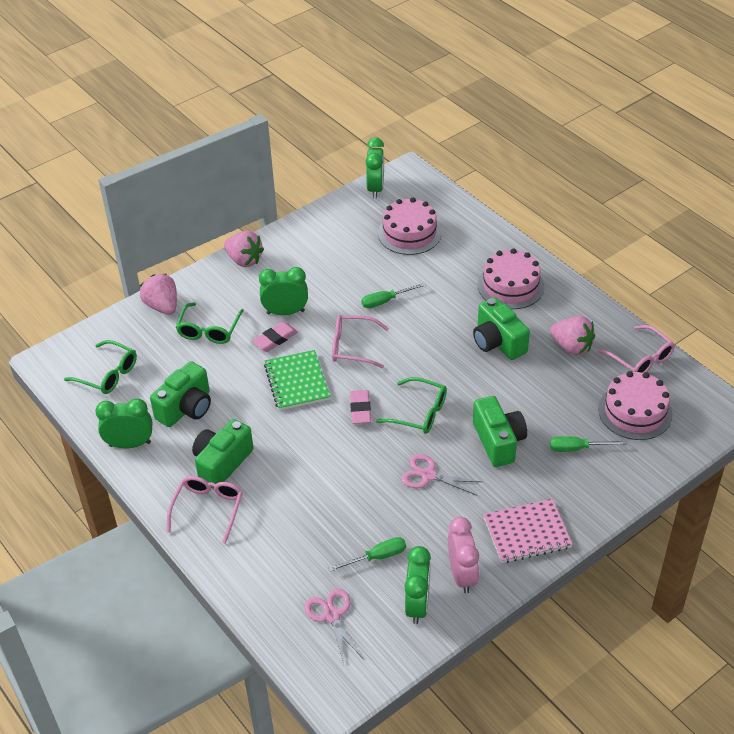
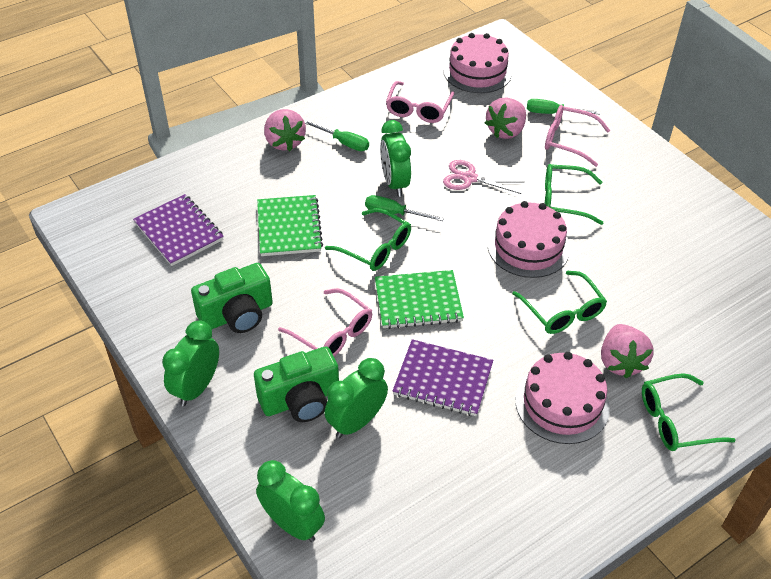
green camera: [150,361,211,427] [192,419,253,489] [473,297,530,360] [473,396,527,467] = 4 -> [191,263,273,333] [254,346,339,422] = 2
green glasses: [64,340,137,394] [176,303,244,344] [376,377,447,434] = 3 -> [325,208,411,271] [512,271,607,334] [545,164,603,225] [642,373,736,451] = 4
green notebook: [264,350,330,410] = 1 -> [257,195,323,256] [375,270,464,329] = 2
pink clock: [448,517,479,594] = 1 -> none = 0
pink eraser: [252,322,298,352] [350,390,371,424] = 2 -> none = 0
pink notebook: [483,499,573,563] = 1 -> none = 0
pink scissors: [304,589,363,664] [402,454,482,495] = 2 -> [443,160,523,194] = 1
purple notebook: none = 0 -> [133,194,224,266] [392,339,493,416] = 2

